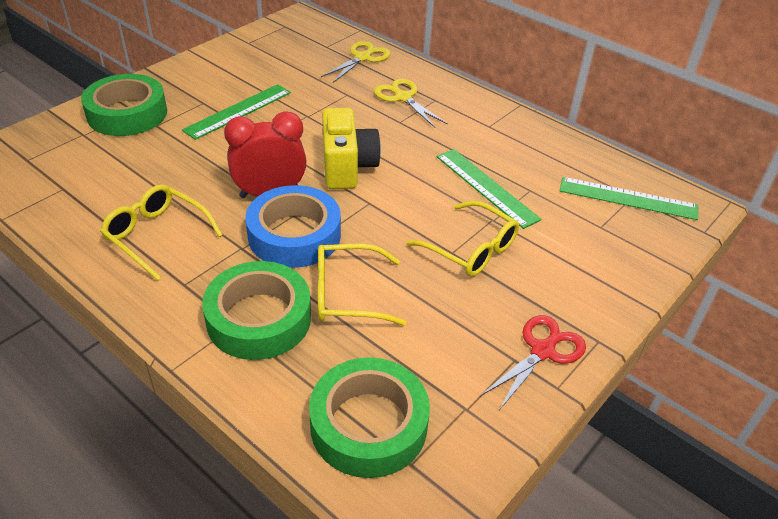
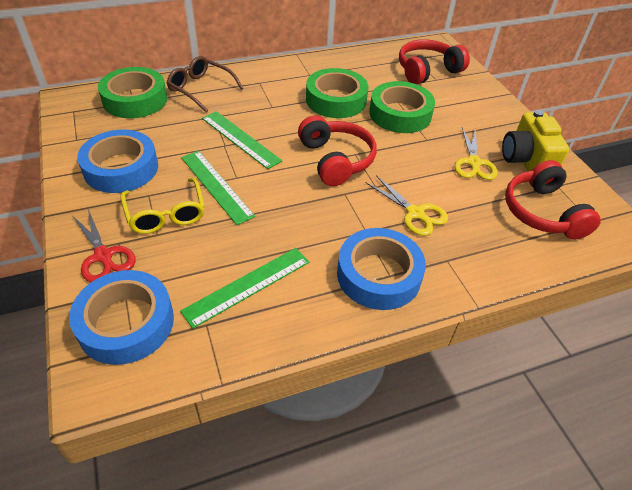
blue tape: [245,185,341,268] = 1 -> [69,270,174,365] [77,130,158,193] [337,228,426,310] = 3
brown glasses: none = 0 -> [167,56,243,112] = 1
red clock: [224,111,306,198] = 1 -> none = 0
red headphones: none = 0 -> [298,115,377,186] [399,39,470,84] [505,160,601,239] = 3
yellow glasses: [100,184,222,280] [318,244,406,326] [406,201,519,277] = 3 -> [121,178,205,234] = 1

